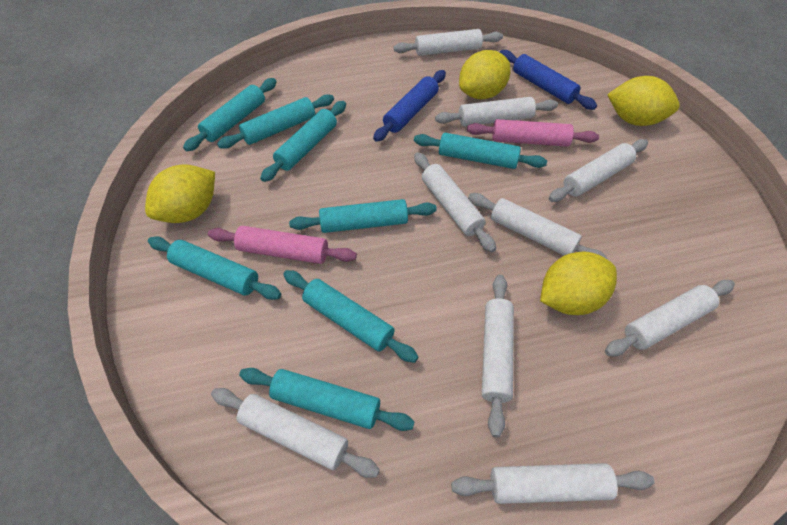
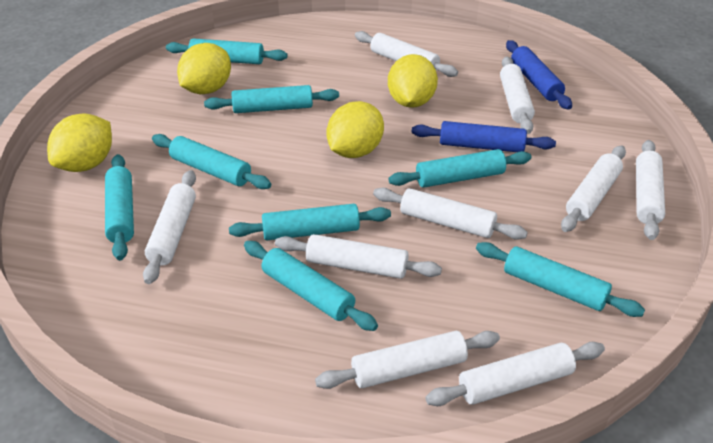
pink rolling pin: [208,226,357,264] [467,119,599,147] = 2 -> none = 0

